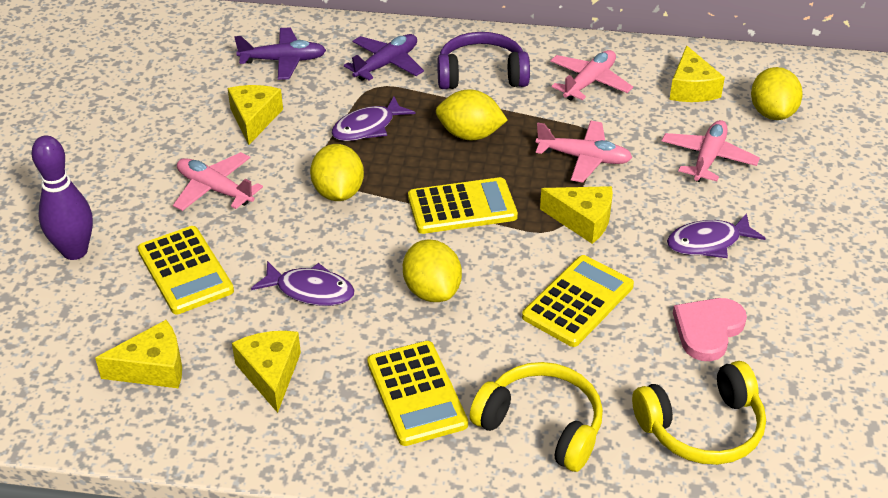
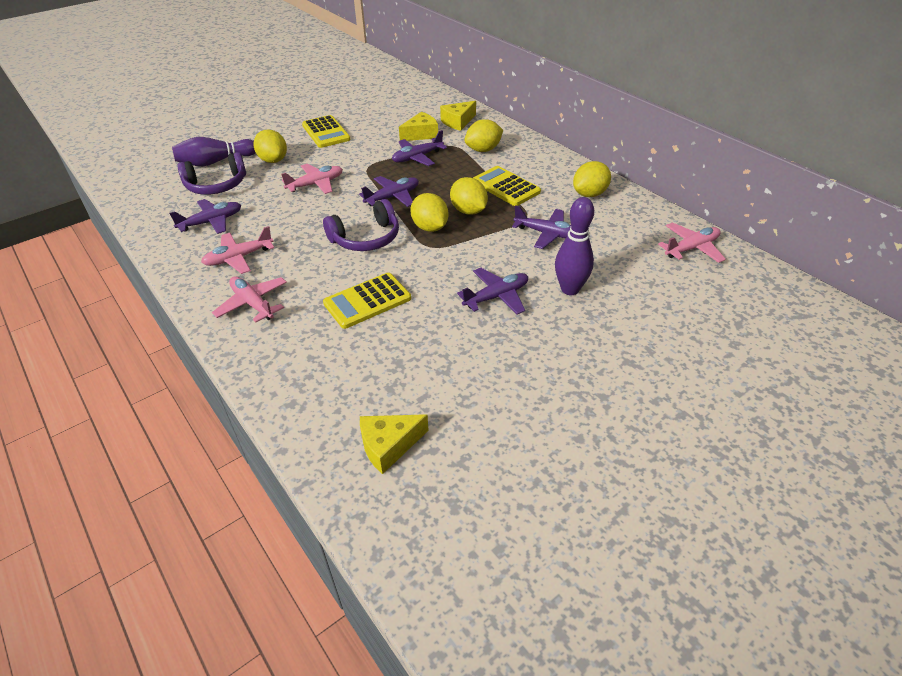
pink heart: [673,298,747,361] = 1 -> none = 0
purple bowling pin: [31,135,93,260] = 1 -> [172,137,256,166] [555,197,594,295] = 2
purple fish: [251,261,355,306] [332,96,415,141] [667,213,766,258] = 3 -> none = 0
purple headphones: [437,32,530,89] = 1 -> [178,152,246,195] [323,199,399,251] = 2
purple plane: [234,28,326,80] [344,34,424,81] = 2 -> [169,199,241,234] [359,176,419,207] [392,130,447,166] [457,268,528,314] [512,205,571,249] = 5
yellow calculator: [137,226,234,314] [367,341,468,446] [408,177,518,234] [522,255,634,347] = 4 -> [302,115,351,148] [323,273,411,329] [473,166,541,206] = 3
yellow cheese: [95,320,182,388] [228,85,283,145] [232,331,301,413] [540,186,613,244] [669,45,725,102] = 5 -> [360,414,429,474] [399,112,438,141] [440,101,476,131] = 3
yellow headphones: [470,362,603,472] [632,361,766,465] = 2 -> none = 0
yellow lemon: [310,144,364,201] [403,239,462,302] [436,89,508,140] [751,67,803,120] = 4 -> [254,129,287,163] [410,193,449,232] [450,177,488,215] [464,119,503,152] [573,161,611,197] = 5

